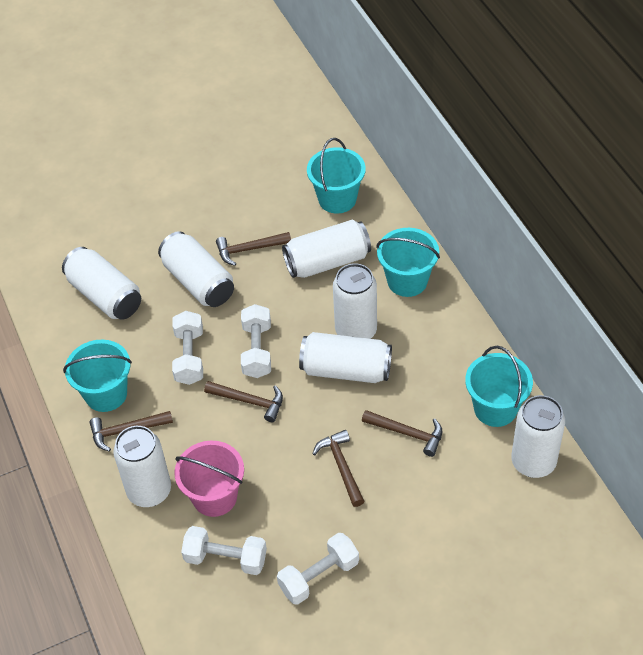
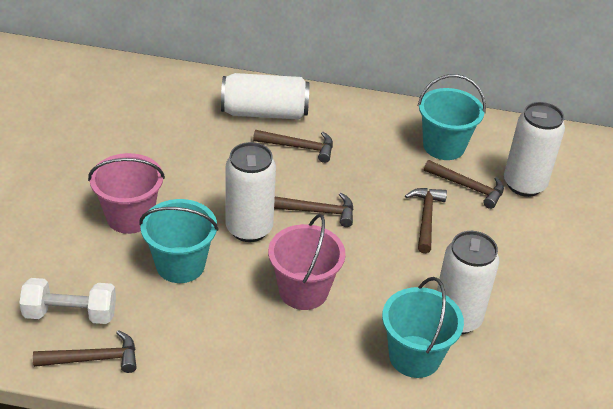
pink bucket: [174,441,244,517] = 1 -> [88,153,165,234] [268,214,345,310] = 2
turquoise bucket: [63,340,132,412] [307,138,366,214] [376,228,440,297] [465,346,533,427] = 4 -> [139,199,219,283] [382,277,464,378] [418,74,486,160] = 3
white can: [62,247,141,320] [113,426,171,507] [158,231,234,307] [282,220,371,278] [299,332,392,383] [333,263,377,339] [511,395,565,478] = 7 -> [221,73,310,120] [225,142,276,242] [437,231,499,334] [504,102,565,197] = 4
white dumbbell: [172,311,203,385] [181,526,267,575] [241,304,271,378] [277,533,359,605] = 4 -> [19,278,116,324] = 1

